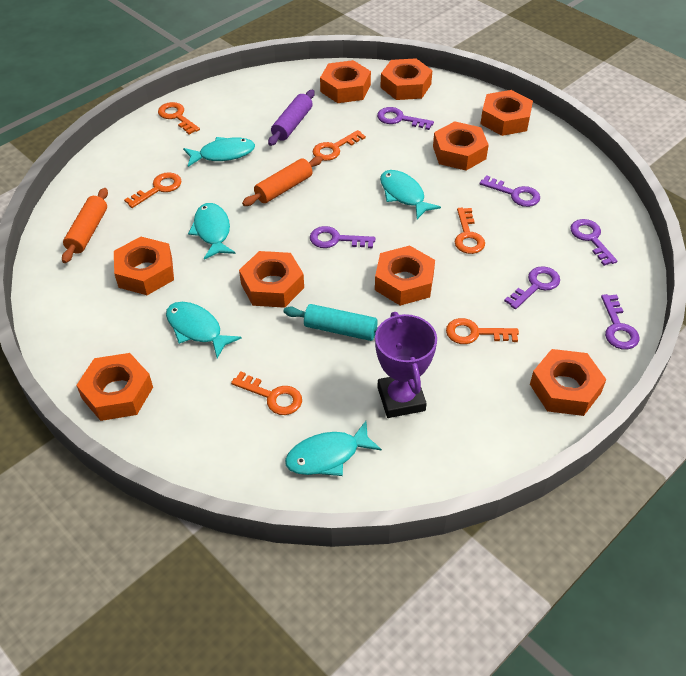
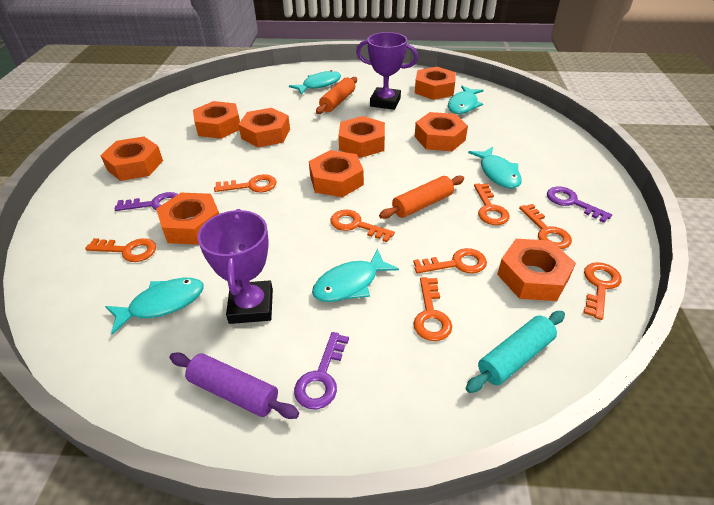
orange key: [124,172,181,208] [158,102,200,134] [231,371,302,415] [313,130,366,161] [446,318,519,344] [455,208,485,254] = 6 -> [85,238,156,262] [214,174,277,192] [330,210,395,242] [413,248,487,274] [413,277,452,341] [474,183,510,225] [519,204,572,249] [584,262,622,320] = 8
purple key: [310,226,375,249] [377,107,434,130] [480,175,540,207] [504,266,560,309] [570,219,617,266] [601,294,639,350] = 6 -> [115,192,178,211] [294,332,349,410] [547,187,612,223] = 3
purple trophy: [375,312,437,418] = 1 -> [198,209,273,324] [356,32,418,110] = 2

